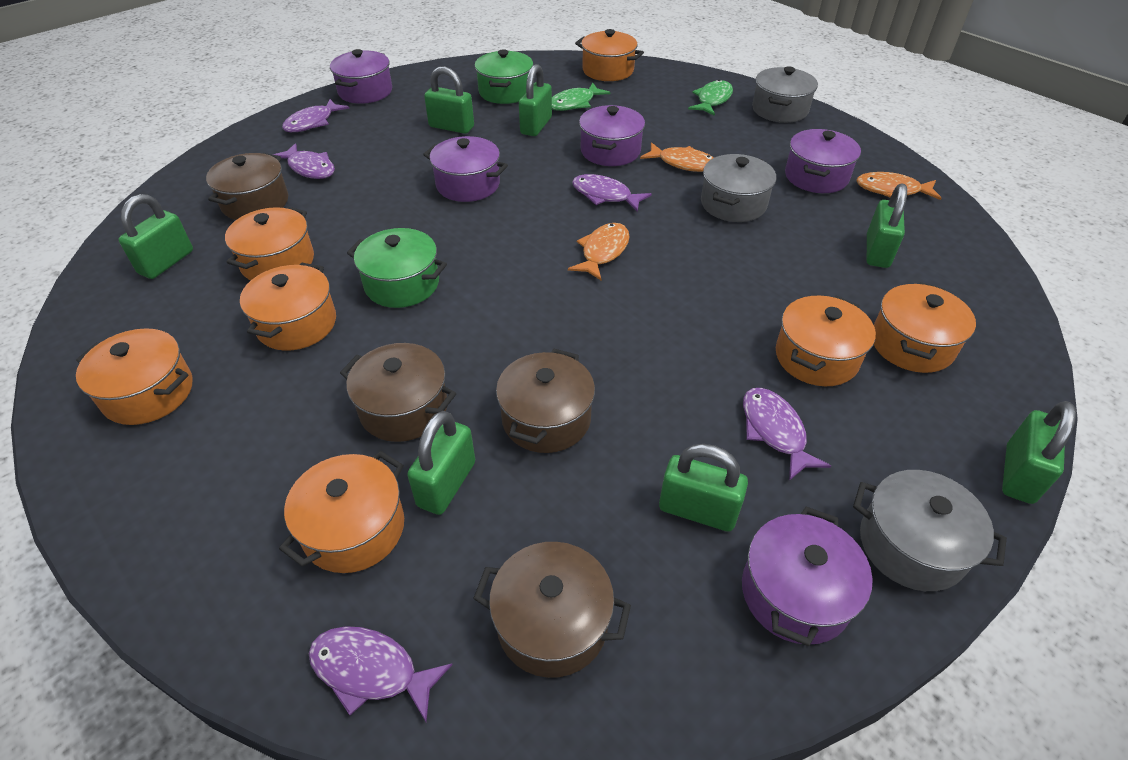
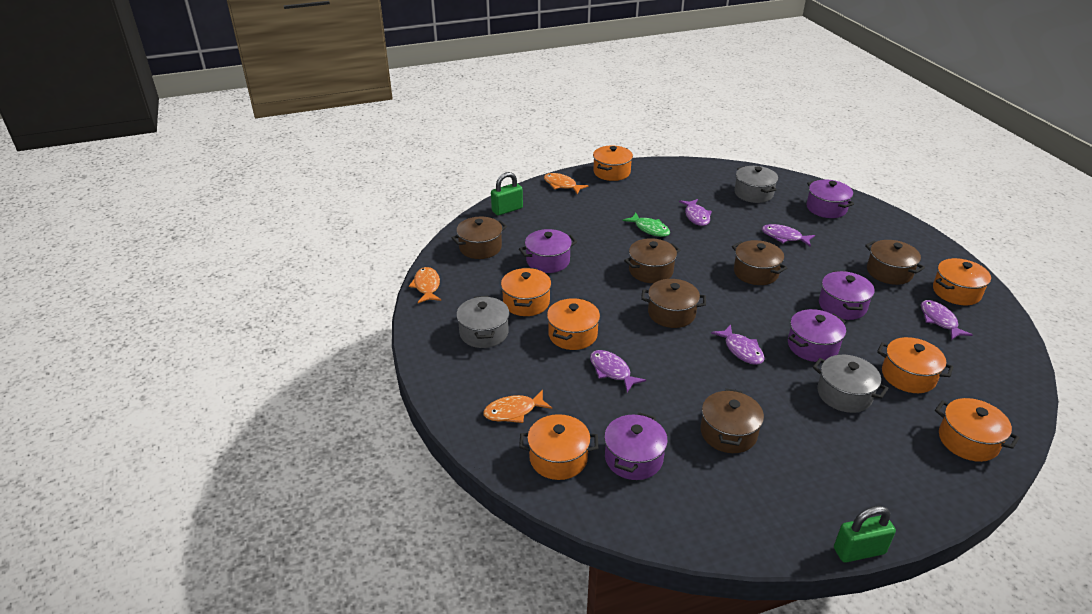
brown pot: [206,153,288,220] [340,343,456,442] [473,542,631,678] [496,349,595,453] = 4 -> [452,217,507,259] [624,238,680,283] [641,279,706,328] [700,388,764,453] [732,240,787,285] [865,240,925,285] = 6
green fish: [552,82,610,111] [688,80,733,116] = 2 -> [623,212,670,237] = 1
green padlock: [118,194,193,279] [407,411,475,515] [424,66,474,134] [519,64,552,136] [659,444,748,532] [867,184,907,268] [1002,401,1076,504] = 7 -> [491,172,523,216] [834,506,896,563] = 2
green pot: [347,228,447,308] [475,49,533,104] = 2 -> none = 0

